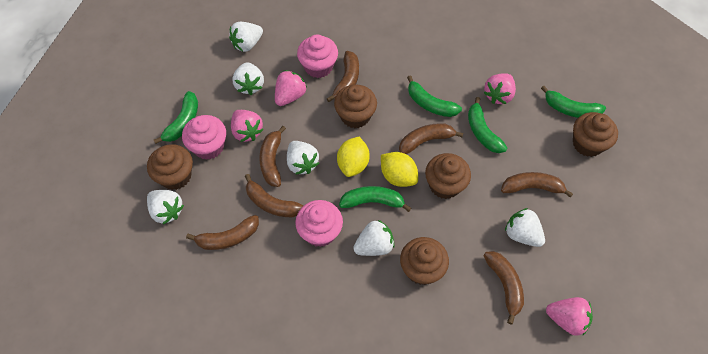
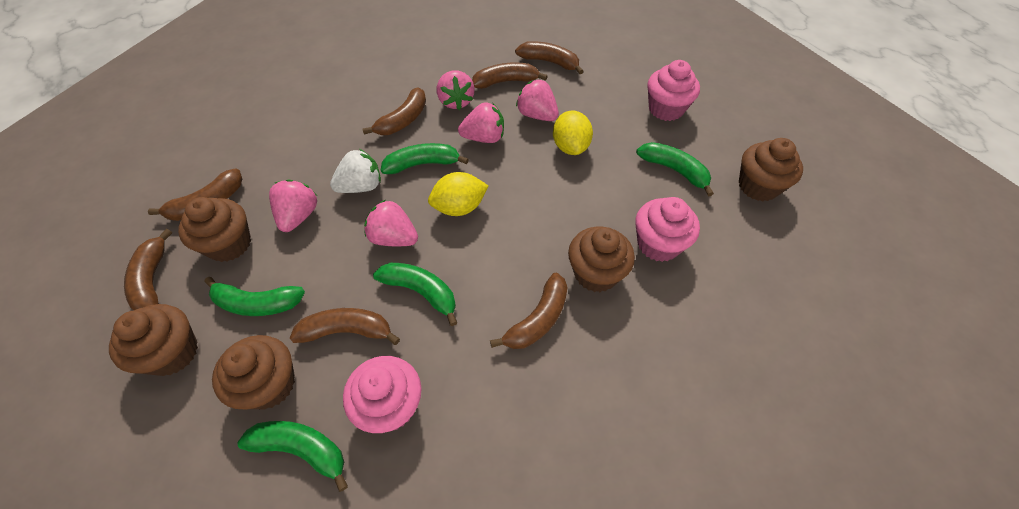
pink strawberry: [231,110,263,142] [275,70,307,106] [484,73,516,104] [546,297,593,336] = 4 -> [269,179,317,232] [364,200,418,246] [437,70,475,110] [458,102,504,143] [516,79,559,121] = 5
white strawberry: [147,190,184,224] [229,22,263,52] [233,62,264,95] [287,141,319,175] [353,220,394,256] [505,208,545,247] = 6 -> [330,149,381,193] = 1

